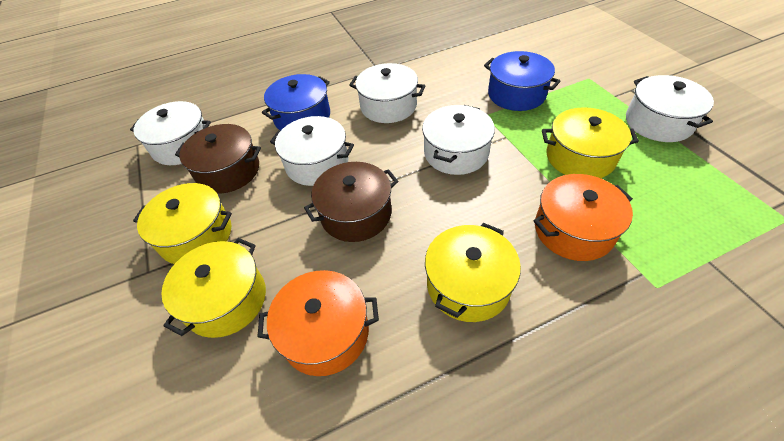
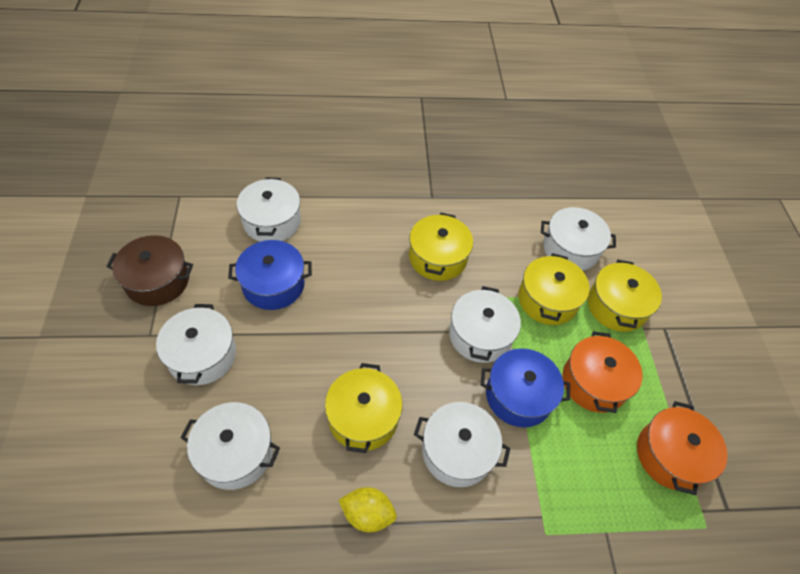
brown pot: [175,124,261,194] [304,162,398,242] = 2 -> [106,235,193,306] = 1
white pot: [130,101,211,165] [270,116,354,186] [349,63,425,123] [422,105,495,175] [626,75,714,142] = 5 -> [156,304,236,385] [181,402,280,490] [237,178,301,242] [414,402,510,487] [449,286,521,363] [541,207,616,271] = 6
yellow lemon: none = 0 -> [338,487,397,532] = 1

